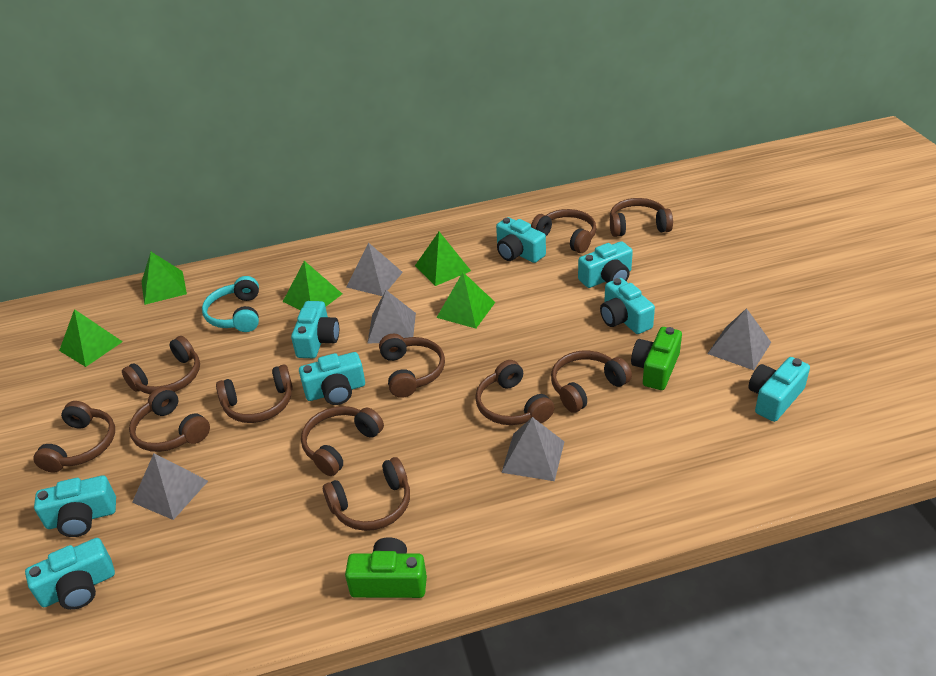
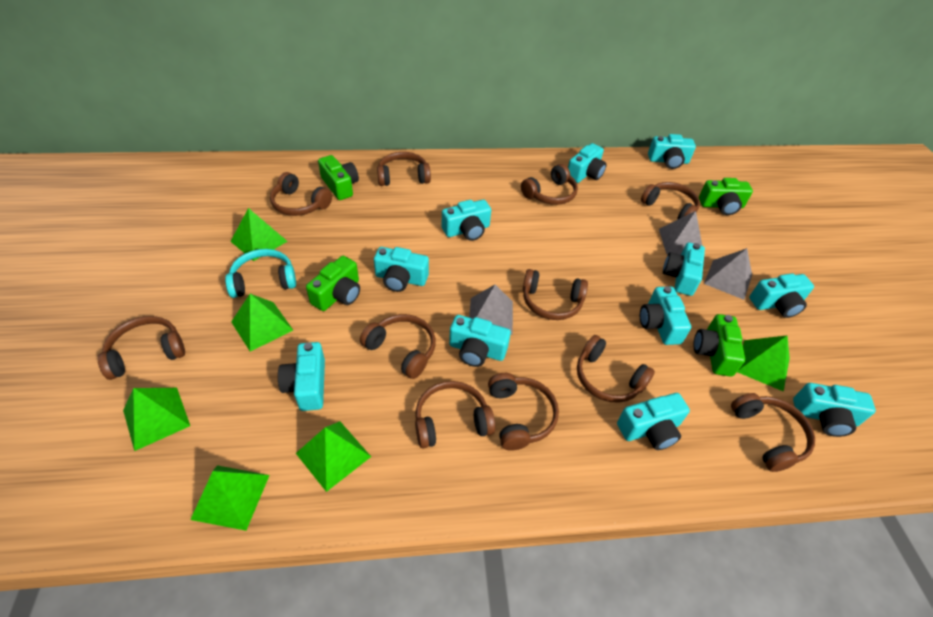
green camera: [345,537,427,598] [631,327,682,390] = 2 -> [306,256,360,311] [318,155,359,200] [693,314,745,377] [699,178,753,215] = 4
green pyramid: [59,309,123,367] [141,252,187,305] [283,261,342,310] [415,232,471,286] [436,272,495,328] = 5 -> [123,388,190,451] [190,465,270,531] [230,208,288,261] [231,294,293,352] [296,421,371,492] [737,335,790,392] = 6
grey pyramid: [132,453,208,520] [346,242,403,296] [367,290,416,344] [501,417,564,481] [707,308,771,370] = 5 -> [469,284,513,335] [659,211,702,255] [704,248,752,300] = 3
turquoise camera: [25,538,115,610] [34,475,116,537] [291,301,339,358] [299,352,365,405] [496,217,546,263] [578,241,633,288] [600,278,655,334] [748,357,810,422] = 8 -> [278,342,325,411] [374,247,429,292] [442,200,491,241] [449,315,511,367] [568,143,607,183] [617,393,690,450] [640,286,691,345] [648,134,696,169] [663,242,705,296] [749,273,814,318] [793,383,876,437] = 11

